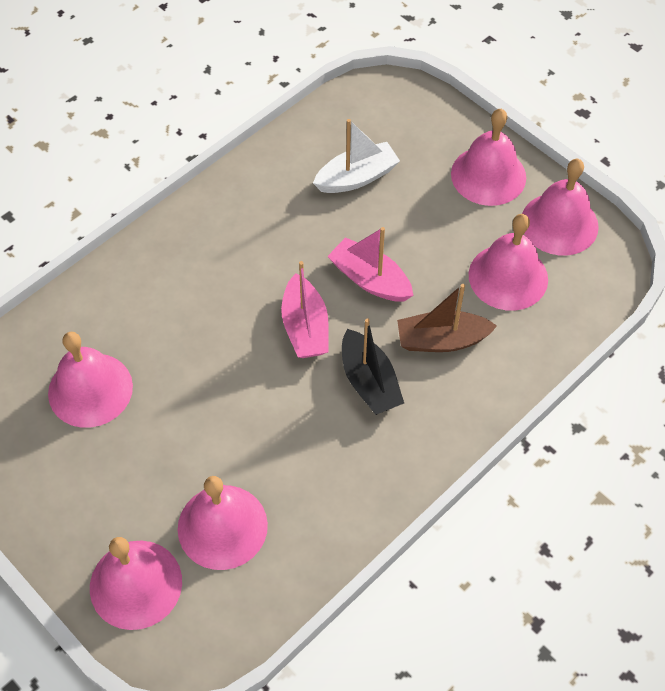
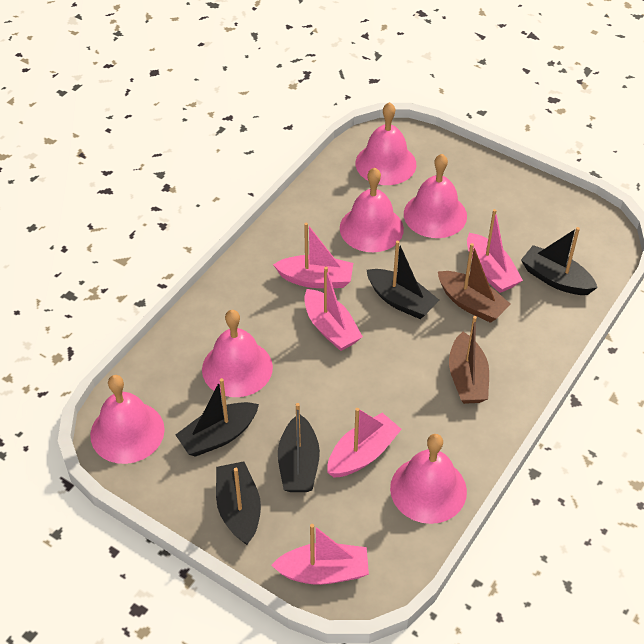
black boat: [342,318,404,415] = 1 -> [176,378,259,457] [216,461,261,545] [278,403,320,492] [367,241,439,319] [521,227,598,295] = 5
brown boat: [397,284,497,352] = 1 -> [438,243,511,323] [449,316,489,404] = 2
pink boat: [281,261,329,358] [327,227,414,302] = 2 -> [271,524,369,585] [273,223,353,288] [304,267,363,351] [327,408,402,478] [467,209,523,293] = 5
white boat: [313,119,400,193] = 1 -> none = 0

